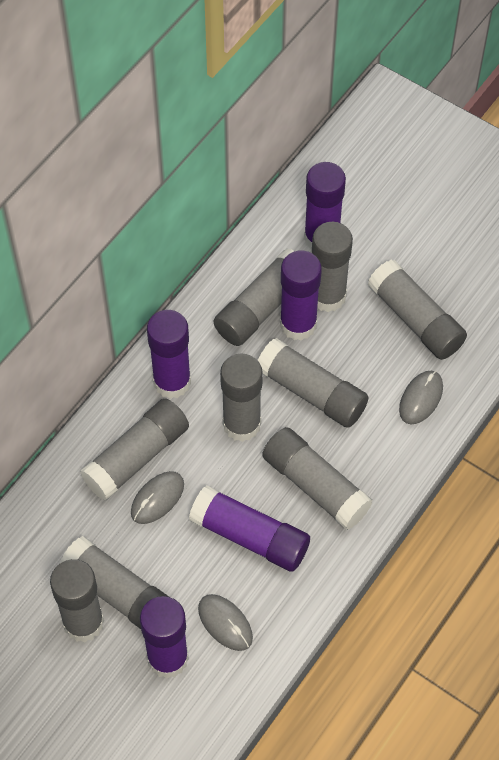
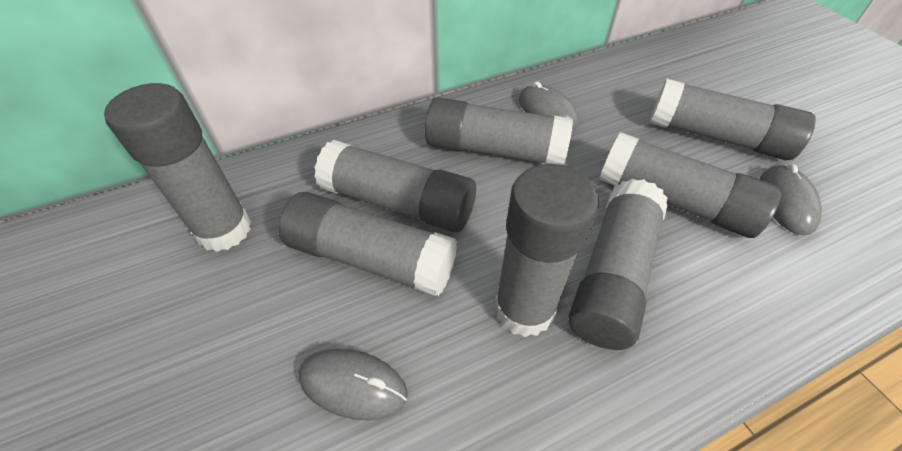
grey glue stick: [50,559,104,642] [60,536,169,629] [80,398,189,501] [214,248,294,346] [220,354,263,442] [258,338,368,428] [262,427,373,530] [312,222,353,312] [368,260,467,360] = 9 -> [104,83,251,252] [278,192,457,297] [314,140,476,233] [425,97,573,165] [494,164,599,337] [568,179,668,350] [599,132,781,238] [650,79,816,160] = 8
purple glue stick: [140,596,189,678] [147,310,191,399] [189,485,310,572] [280,251,322,340] [304,162,346,250] = 5 -> none = 0

